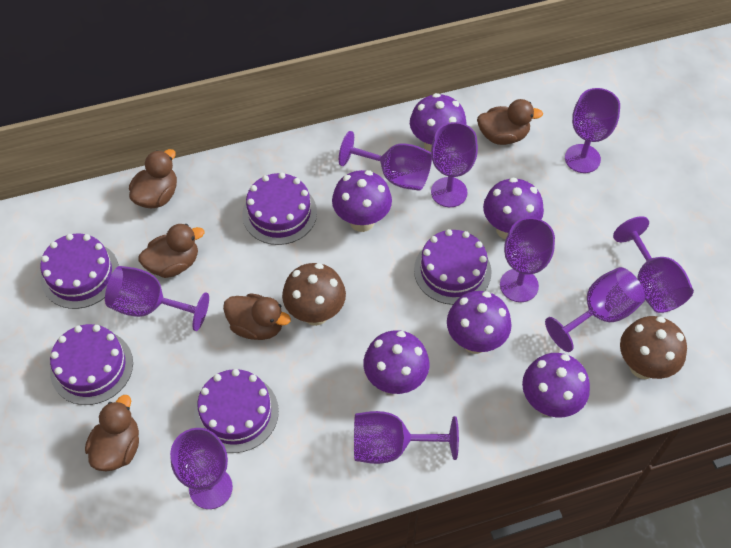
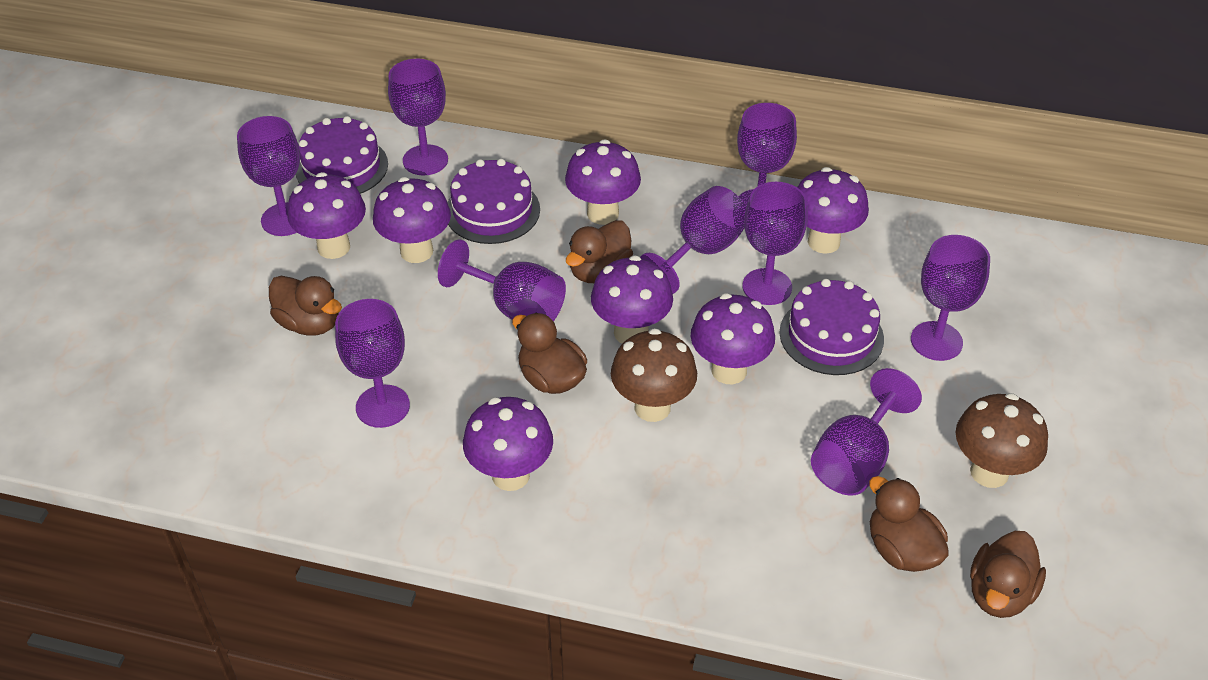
purple cake: [40,234,119,309] [50,324,133,405] [194,369,279,453] [242,172,317,245] [414,229,492,305] = 5 -> [296,116,388,194] [447,159,540,244] [779,279,884,375] = 3
purple mushroom: [332,170,392,232] [363,330,430,394] [410,93,467,152] [447,291,512,354] [483,178,544,239] [522,353,590,418] = 6 -> [287,172,366,259] [373,177,451,263] [463,397,553,491] [565,139,641,225] [591,255,673,343] [691,293,775,384] [797,167,869,254] = 7

